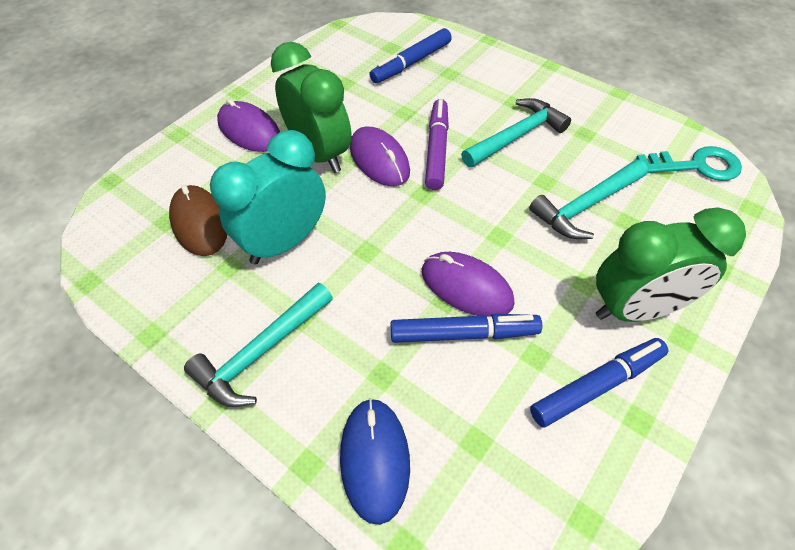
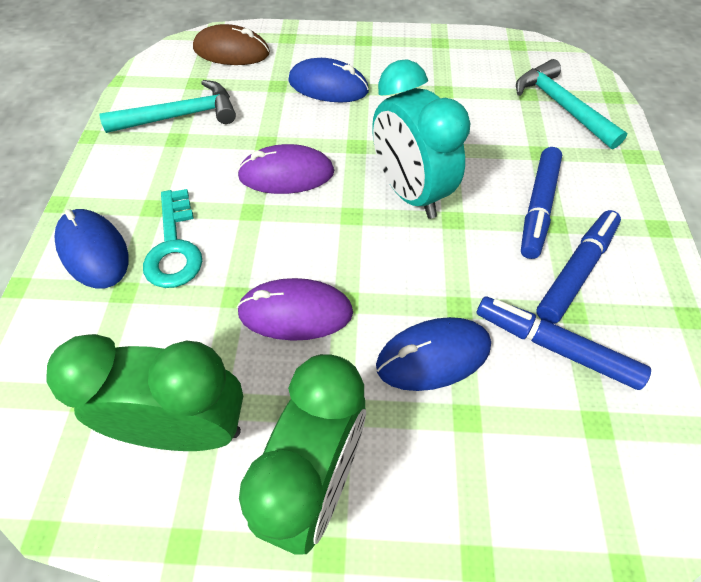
blue mouse: [340,398,410,525] = 1 -> [55,209,129,288] [288,58,369,102] [376,317,491,391] = 3
purple marker: [425,99,449,190] = 1 -> none = 0
purple mouse: [217,99,280,152] [350,126,410,186] [422,252,514,317] = 3 -> [237,144,334,194] [237,278,353,341] = 2
turquoise hammer: [184,283,333,407] [461,98,571,168] [529,159,648,239] = 3 -> [99,80,236,133] [516,59,628,149] = 2

